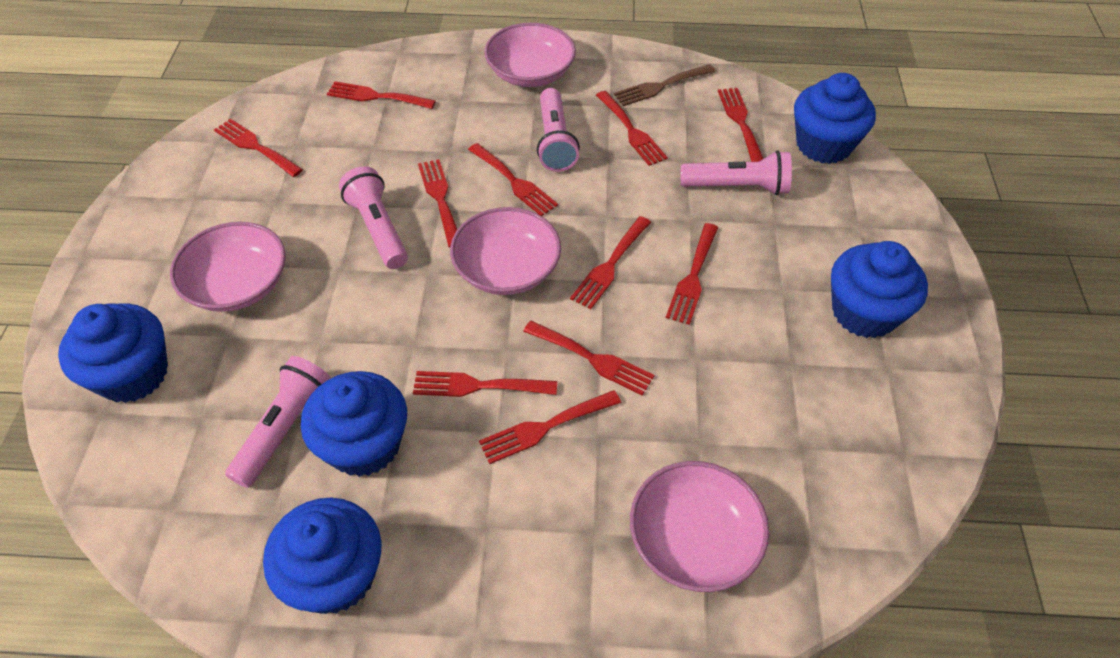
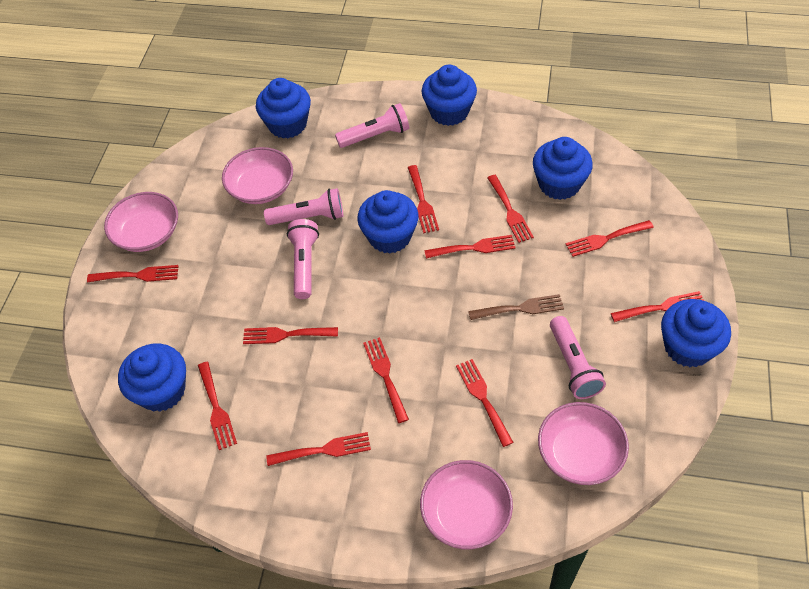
blue cupcake: [58,303,168,403] [263,498,382,614] [301,371,407,477] [794,73,876,164] [831,241,928,338] = 5 -> [118,344,186,412] [256,78,311,138] [357,190,419,254] [422,65,477,126] [533,137,593,200] [661,299,731,367] = 6

